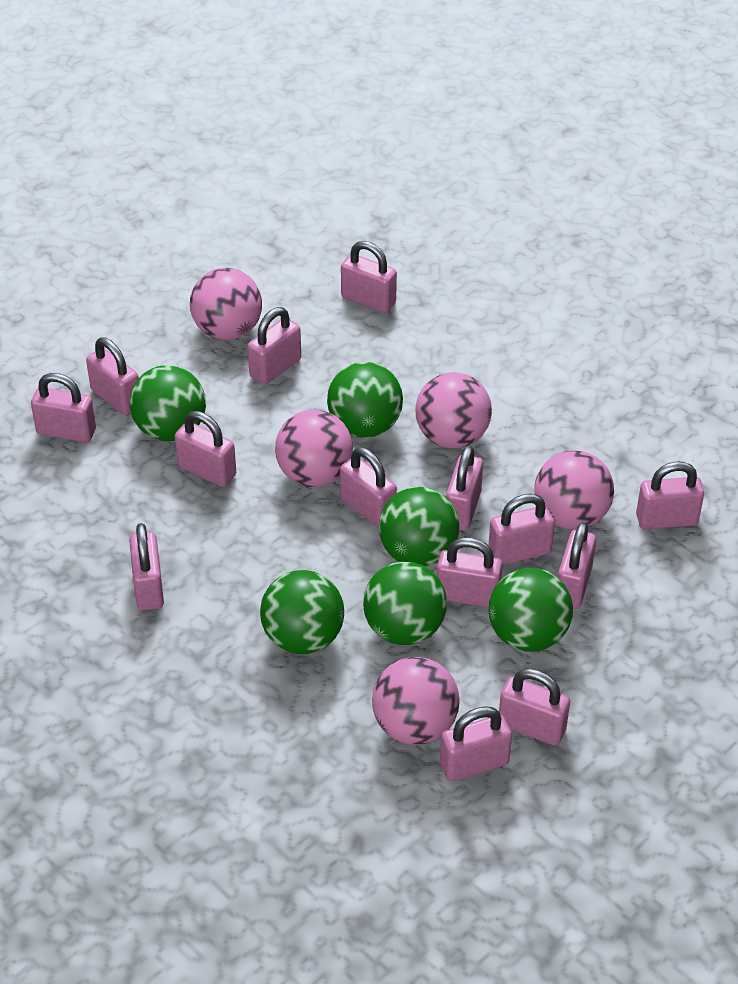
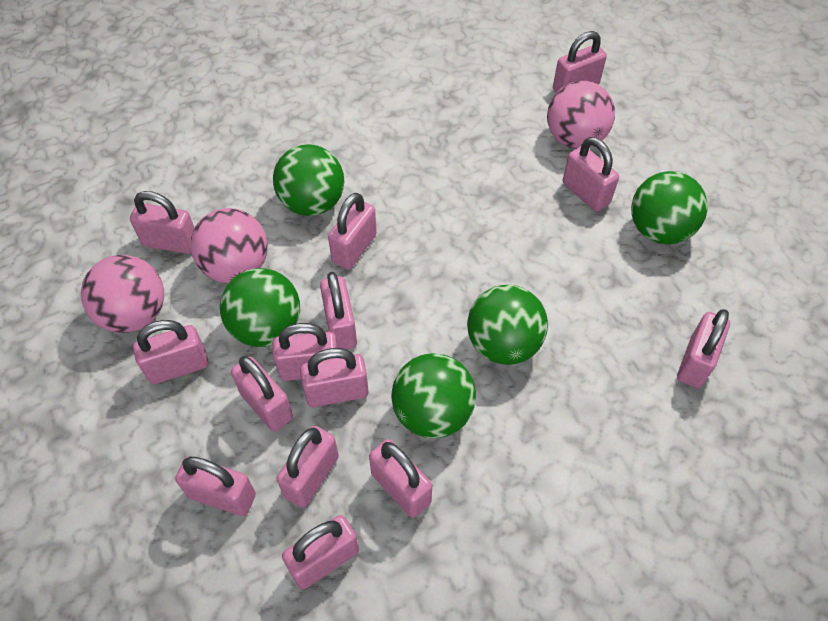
green ball: [130,365,206,441] [260,570,344,654] [327,362,403,438] [363,562,447,645] [379,487,460,567] [489,568,573,652] = 6 -> [220,268,300,347] [273,144,344,216] [391,353,476,438] [467,285,548,365] [631,171,708,244] = 5
pink ball: [190,268,262,340] [275,410,353,487] [372,657,460,745] [416,372,492,448] [534,450,614,530] = 5 -> [81,255,164,333] [190,208,267,283] [547,81,615,149] = 3

